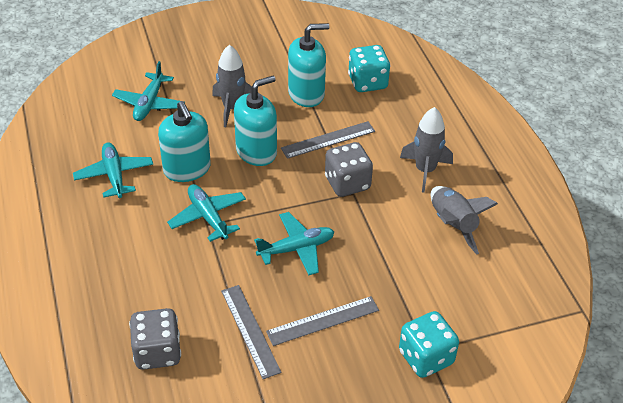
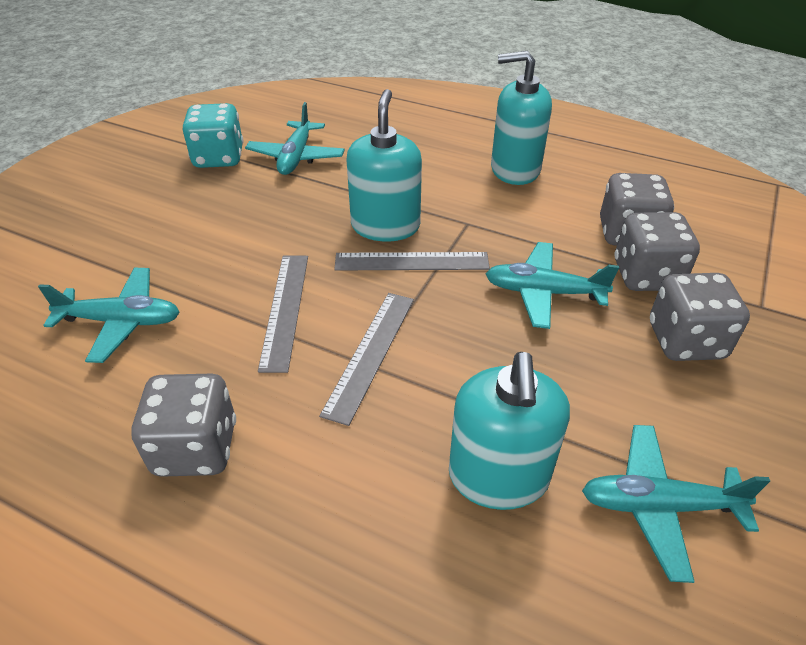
grey dice: [129,308,181,370] [325,142,373,197] = 2 -> [131,374,236,477] [600,173,674,246] [614,212,700,291] [650,273,750,361] = 4
grey rocket: [212,45,252,127] [400,107,453,192] [431,186,498,255] = 3 -> none = 0
turquoise dice: [348,45,390,92] [399,311,459,378] = 2 -> [183,103,243,168] = 1

